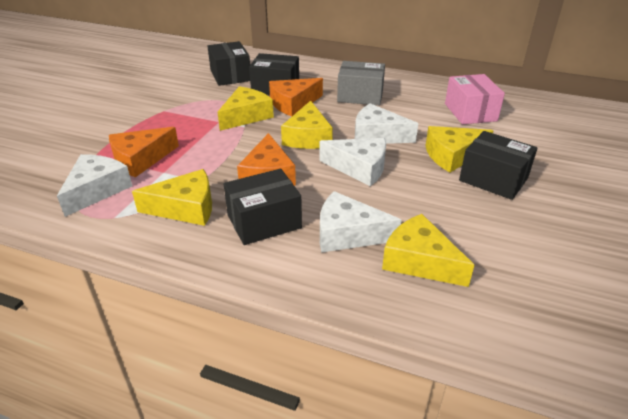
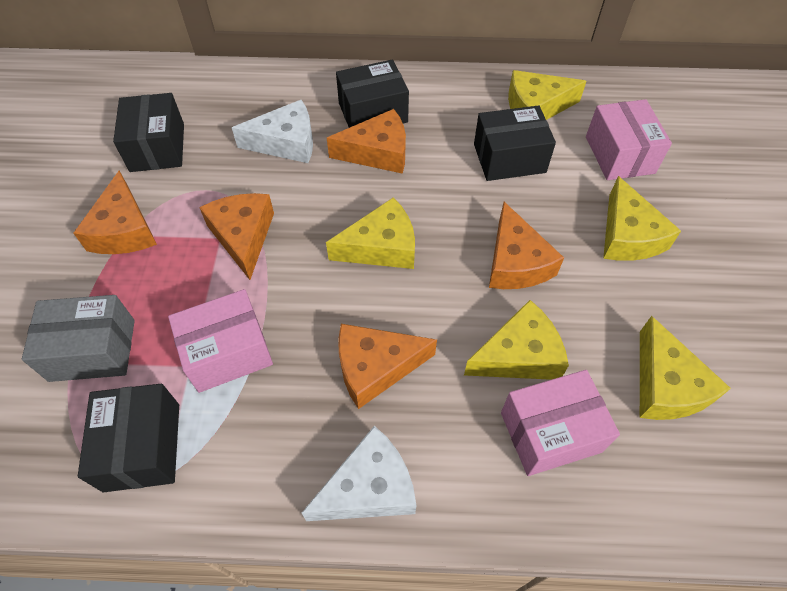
orange cheese: [109,127,179,177] [237,133,296,186] [269,78,323,116] = 3 -> [73,171,157,254] [199,193,274,280] [327,109,406,174] [338,324,437,409] [489,202,564,289] = 5
pink box: [445,74,505,124] = 1 -> [168,289,273,393] [501,370,620,476] [586,99,672,180] = 3
white cheese: [57,154,132,217] [319,138,386,186] [320,191,402,253] [355,103,418,144] = 4 -> [232,100,313,163] [302,426,416,521] = 2

